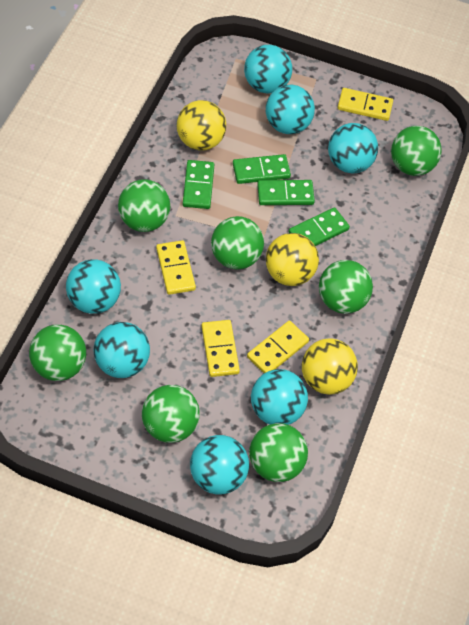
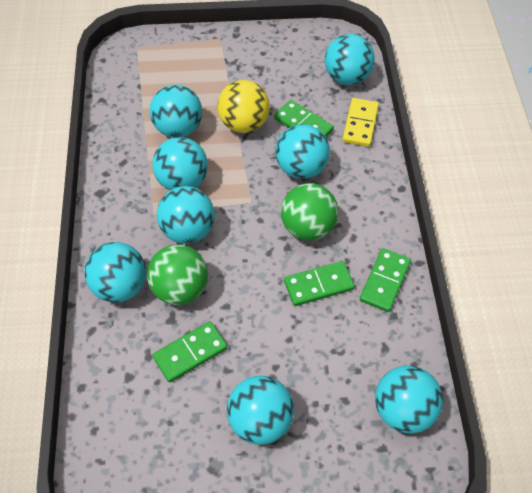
green ball: [29,325,86,381] [118,179,170,232] [142,385,200,443] [211,216,264,270] [249,423,308,482] [319,260,373,314] [391,126,442,176] = 7 -> [147,244,208,305] [281,183,338,241] = 2
turquoise ball: [66,259,121,314] [94,322,150,378] [190,435,249,494] [244,45,292,94] [251,369,308,425] [266,85,315,134] [328,123,378,173] = 7 -> [84,242,146,303] [150,85,202,138] [152,137,208,190] [157,186,215,244] [227,376,294,445] [275,124,330,179] [325,34,375,85] [375,366,443,434] = 8
yellow ball: [177,100,226,151] [266,233,319,286] [302,338,358,395] = 3 -> [217,80,270,133] = 1
yellow domino: [156,240,196,295] [201,320,240,377] [247,321,309,373] [337,88,393,121] = 4 -> [342,98,379,147] = 1

